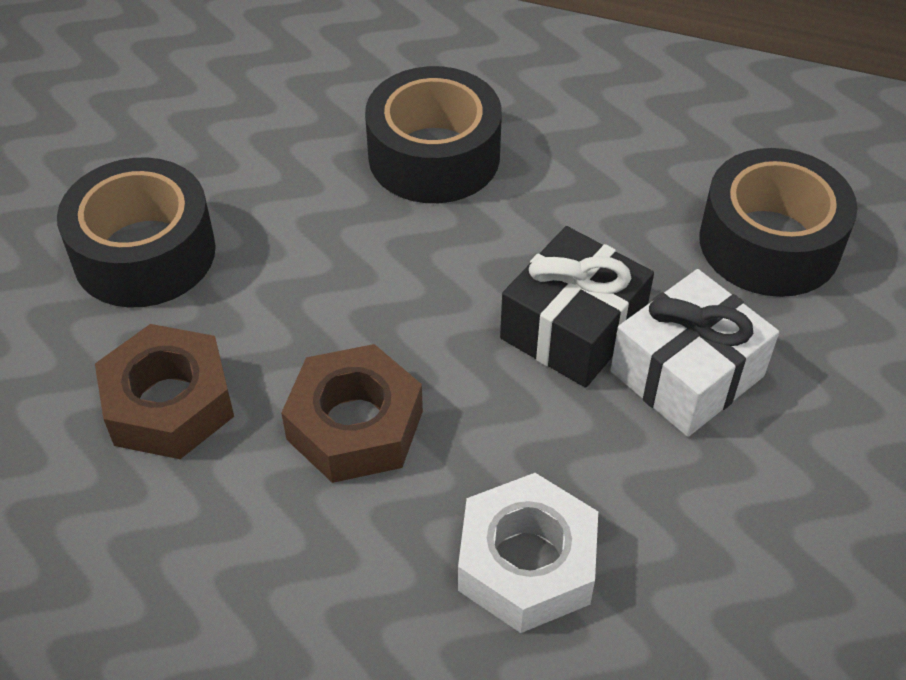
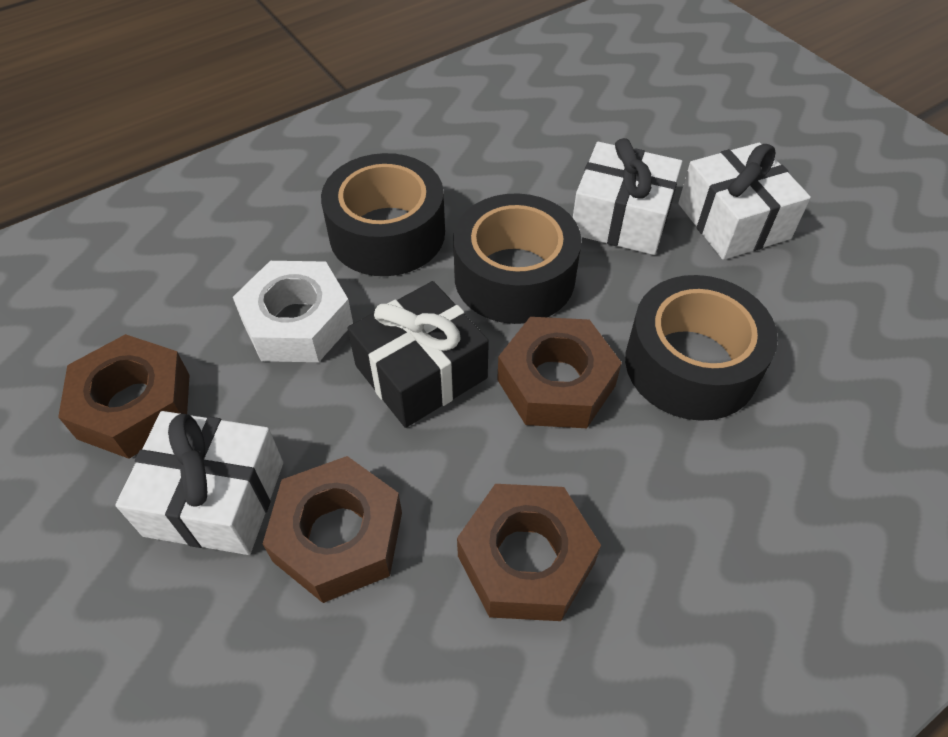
brown nut: [95,324,234,459] [281,344,423,483] = 2 -> [58,334,190,459] [263,456,402,603] [457,484,601,621] [497,317,622,428] = 4
white gift: [611,269,779,437] = 1 -> [115,411,283,555] [573,138,682,255] [678,142,811,260] = 3

